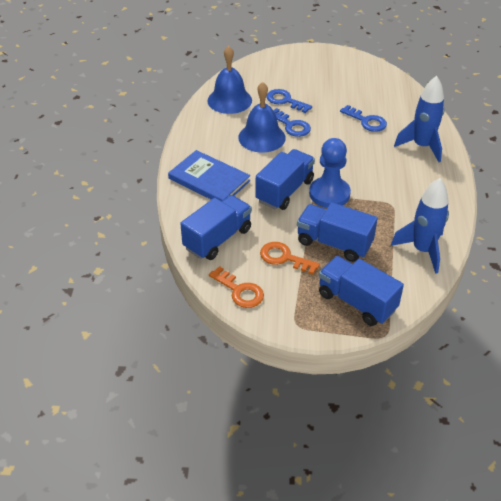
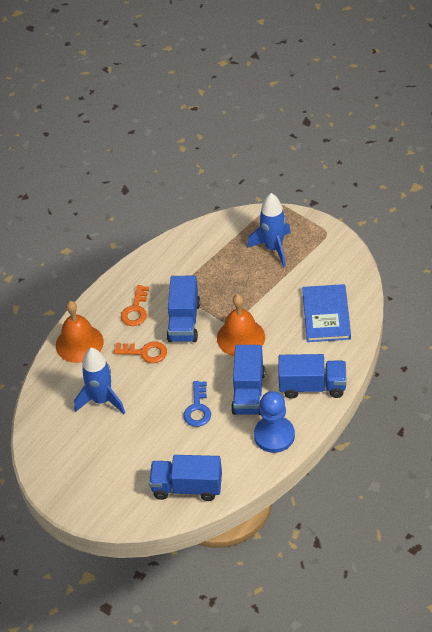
blue bell: [208,46,252,114] [238,82,286,153] = 2 -> none = 0
blue key: [267,89,312,113] [273,108,311,137] [340,105,387,132] = 3 -> [184,381,211,427] = 1
orange bell: none = 0 -> [56,301,104,363] [217,294,265,356] = 2

